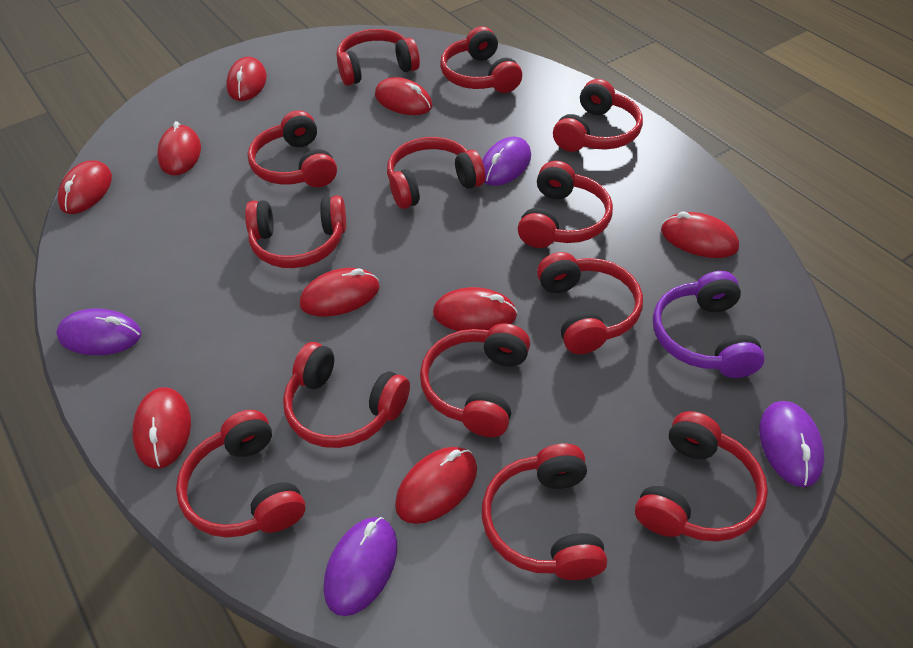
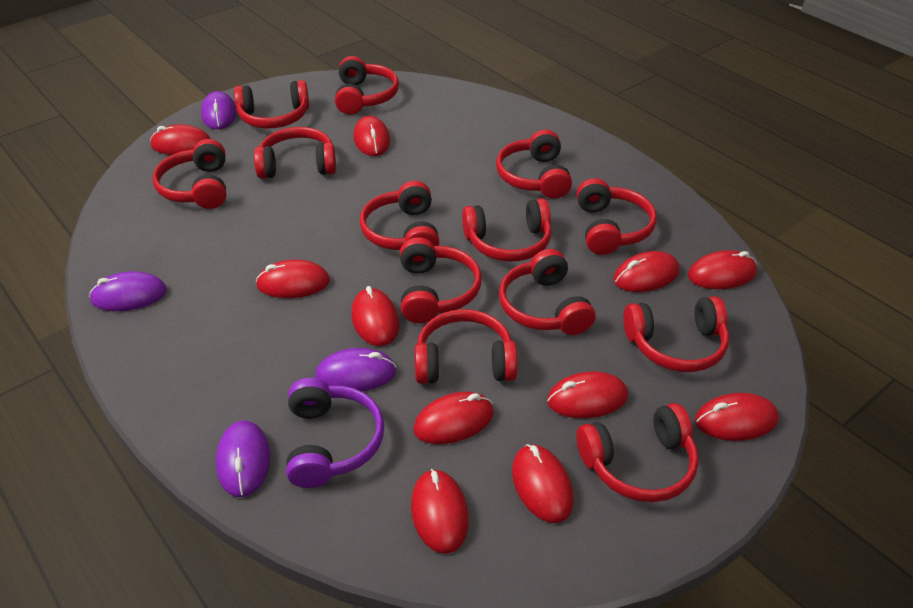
red mouse: [58,160,112,214] [132,387,191,469] [157,121,201,175] [226,56,267,101] [300,268,380,317] [375,77,432,115] [395,447,477,524] [433,287,518,331] [661,212,739,258] = 9 -> [150,124,210,155] [256,260,330,298] [351,286,399,346] [354,116,390,156] [411,469,469,554] [413,392,494,444] [512,444,573,523] [547,371,628,418] [613,251,679,292] [688,250,757,289] [695,393,779,441] = 11

